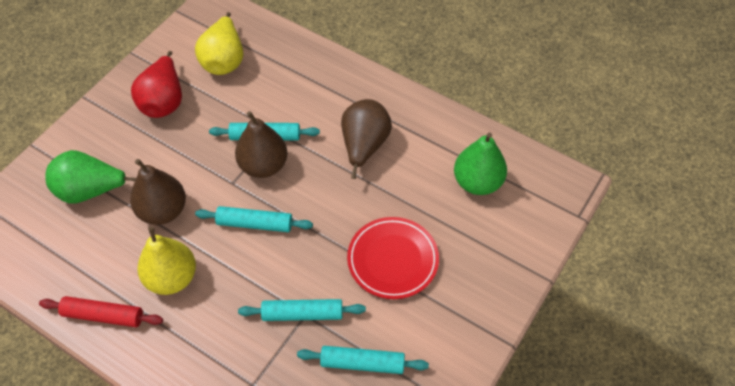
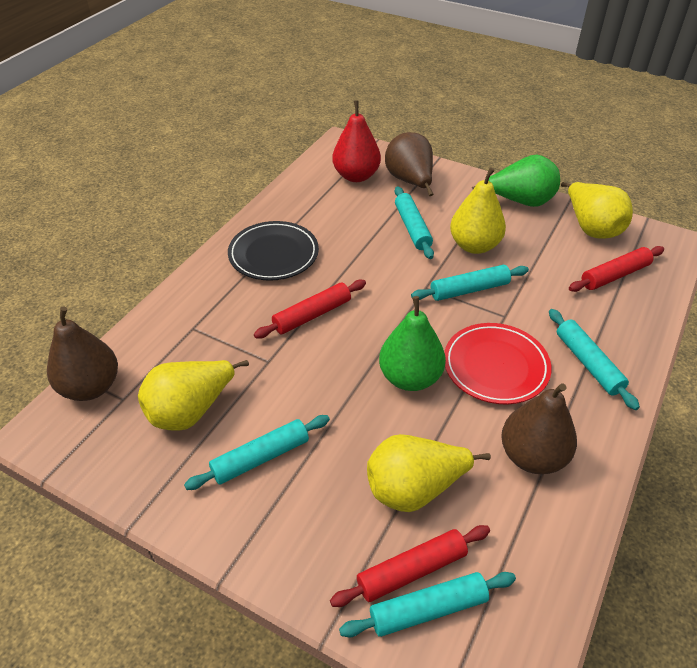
black plate: none = 0 -> [228,221,319,281] = 1
red rolling pin: [39,296,163,327] = 1 -> [254,280,366,338] [330,525,490,607] [569,246,664,292] = 3
turquoise rolling pin: [195,206,313,232] [209,123,320,141] [238,299,366,321] [297,346,429,374] = 4 -> [184,415,330,490] [339,572,516,638] [395,186,434,259] [411,265,529,301] [549,309,640,410] = 5
yellow pear: [137,227,196,295] [195,12,243,75] = 2 -> [138,360,249,431] [367,434,491,512] [450,167,506,254] [561,182,633,239] = 4

